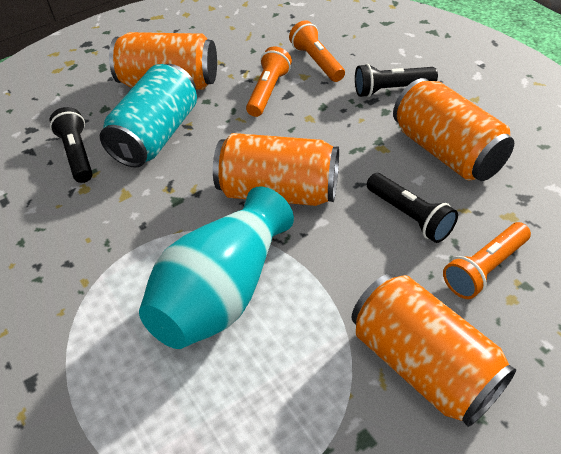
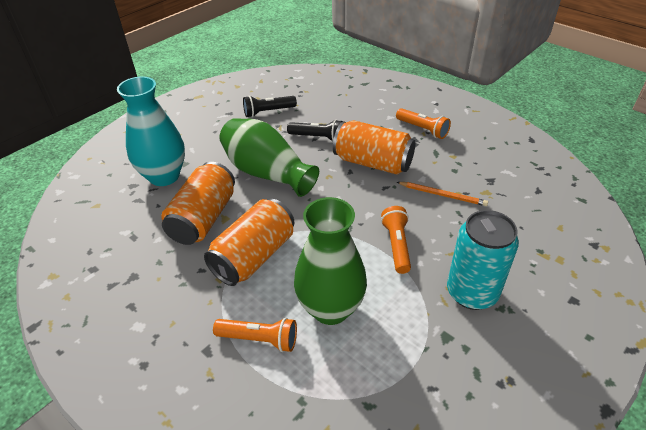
black flashlight: [50,107,92,183] [355,64,438,97] [367,173,458,243] = 3 -> [243,96,297,117] [287,120,342,141] = 2
green vase: none = 0 -> [219,118,319,197] [294,197,367,325] = 2
orange can: [109,32,217,90] [213,133,339,206] [352,274,516,427] [393,78,514,181] = 4 -> [161,162,235,245] [204,199,294,286] [333,120,415,175] = 3
orange pencil: none = 0 -> [397,182,488,206] = 1

